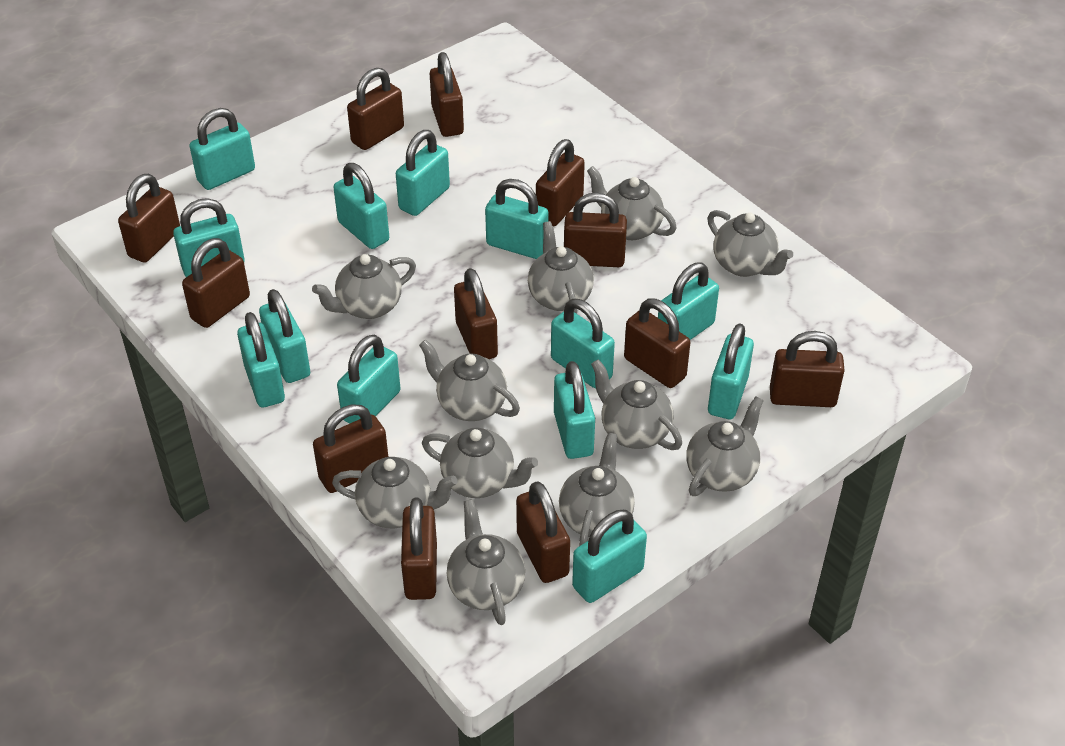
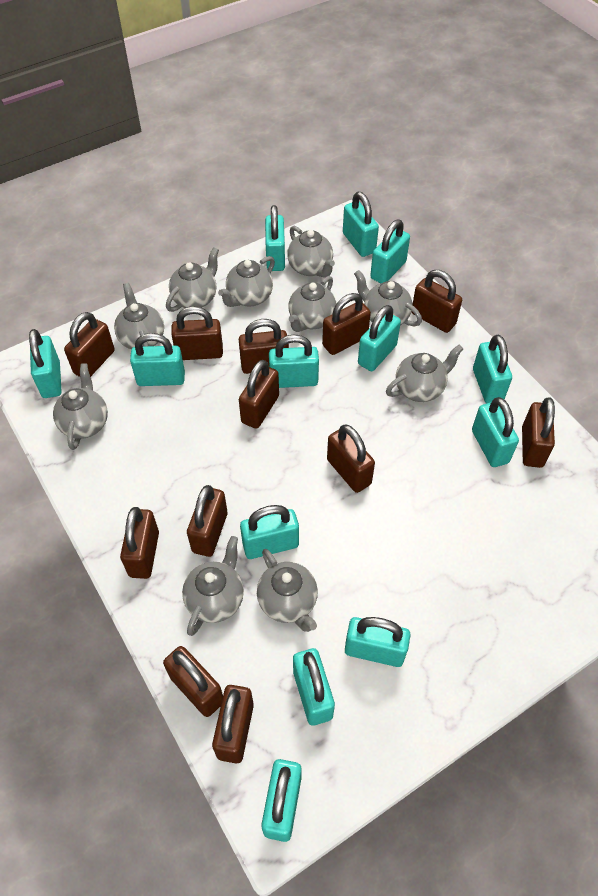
grey teapot: [312,254,416,319] [332,457,458,528] [419,340,520,421] [422,428,538,498] [447,499,525,625] [528,221,594,314] [559,432,635,546] [587,166,676,240] [591,359,682,450] [686,397,764,496] [707,210,793,277] = 11 -> [53,363,108,450] [114,283,164,349] [166,247,219,312] [182,536,244,636] [218,256,275,307] [257,549,318,632] [287,226,335,278] [288,276,336,332] [354,270,422,326] [386,345,463,402] = 10

